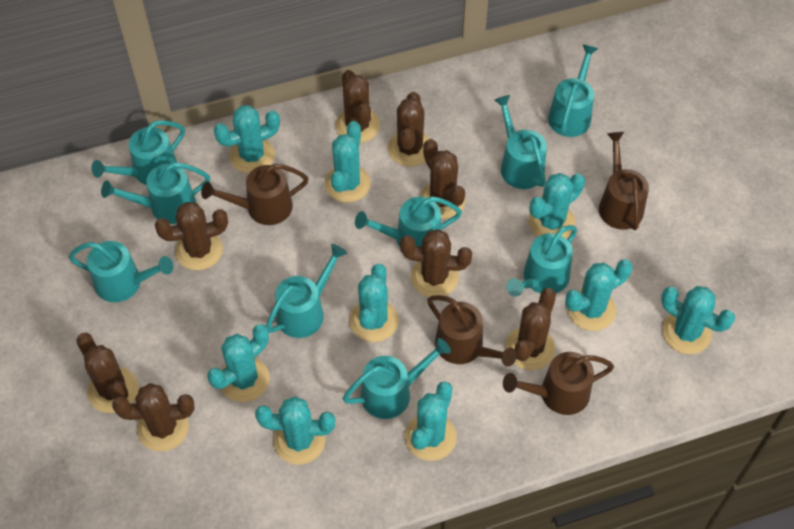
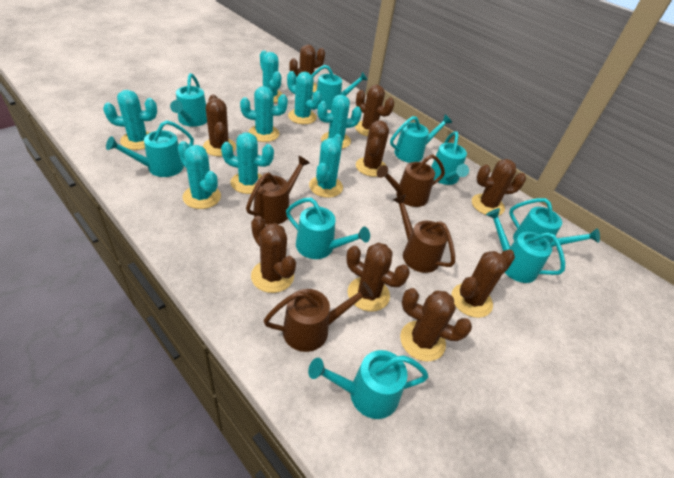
brown cactus: [76,333,139,413] [112,383,195,451] [155,202,228,270] [335,70,380,143] [388,92,429,167] [400,229,472,297] [420,139,466,219] [505,288,556,370] = 8 -> [203,94,236,156] [251,216,296,293] [289,45,325,92] [346,243,410,311] [355,85,394,136] [356,120,389,177] [400,288,472,362] [451,249,515,318] [472,159,526,216] = 9
turquoise cactus: [207,324,270,402] [214,105,280,174] [255,396,335,465] [325,121,371,203] [349,264,399,342] [405,382,457,461] [528,173,585,239] [565,259,632,331] [661,286,735,354] = 9 -> [103,90,157,150] [178,141,221,209] [221,133,274,194] [240,86,288,142] [260,50,283,103] [287,71,322,124] [309,134,343,198] [317,95,362,149] = 8

